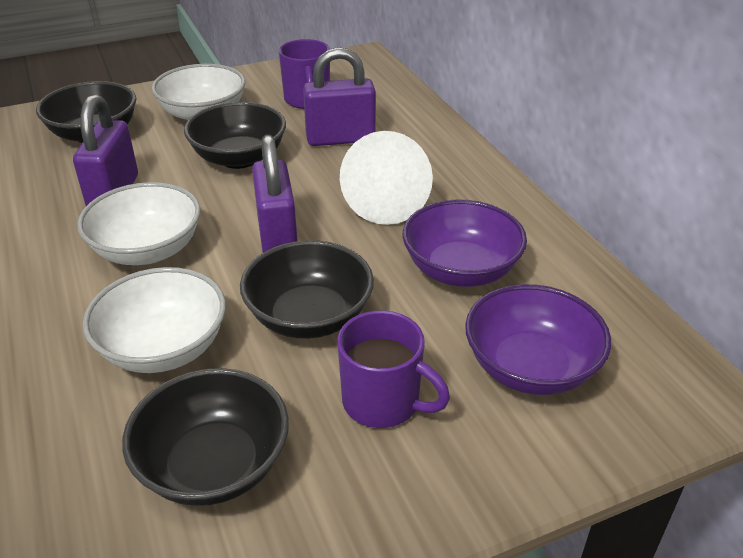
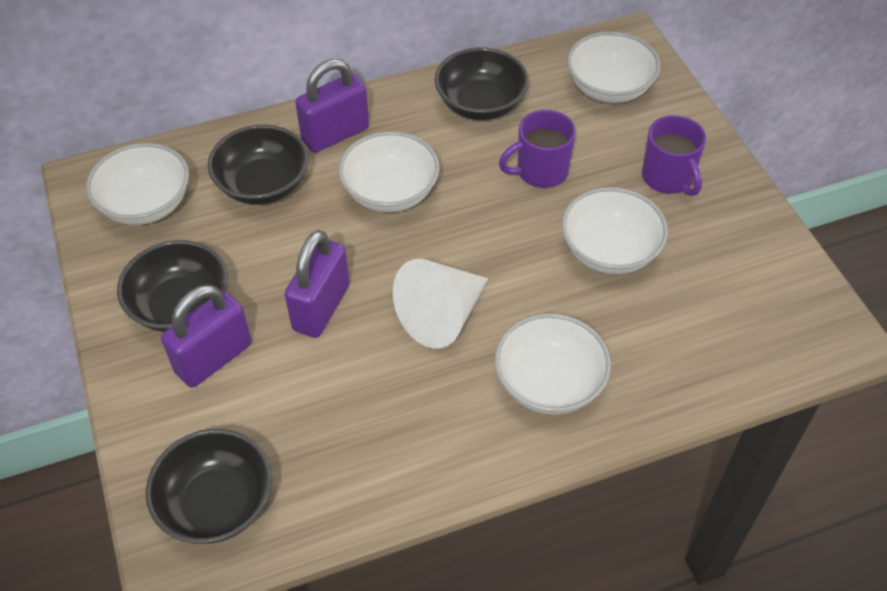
purple bowl: [403,199,527,287] [465,284,611,395] = 2 -> none = 0
white bowl: [77,182,200,265] [83,267,226,373] [151,64,245,120] = 3 -> [86,143,189,225] [338,131,440,212] [495,313,611,415] [562,187,668,274] [567,31,660,103] = 5

